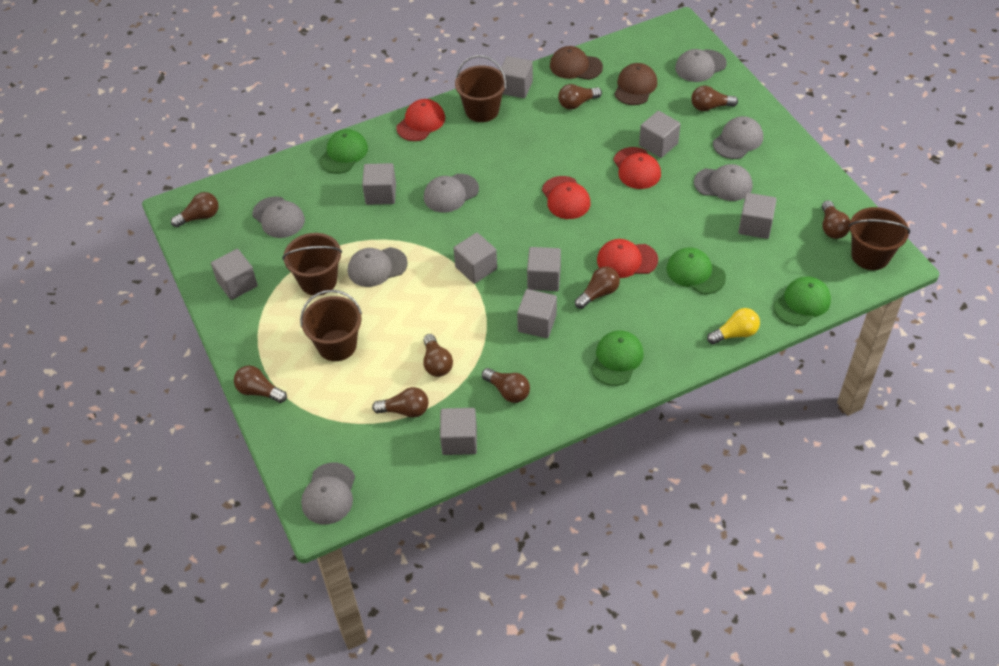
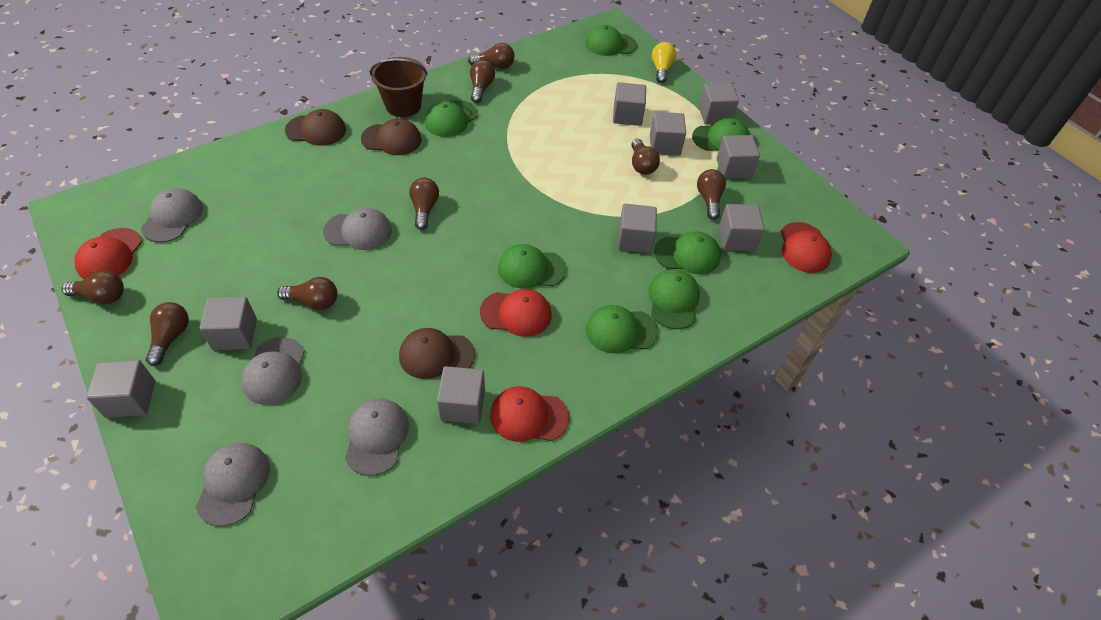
brown bucket: [282,233,342,296] [300,290,362,361] [455,55,506,122] [849,207,910,270] = 4 -> [370,57,428,117] = 1
brown cap: [550,46,603,80] [614,63,657,105] = 2 -> [285,109,346,146] [361,118,421,155] [399,328,475,379] = 3
brown light bulb: [171,192,219,227] [234,365,287,403] [372,387,429,418] [423,334,453,377] [482,368,530,403] [558,84,602,110] [575,266,620,309] [691,86,738,111] [822,200,850,239] = 9 -> [62,271,124,304] [146,302,189,366] [277,277,338,310] [409,178,439,230] [468,43,515,69] [470,60,495,103] [631,139,660,175] [697,169,726,220] = 8
green cap: [319,129,368,174] [591,331,644,386] [667,248,726,294] [773,277,831,326] = 4 -> [425,100,478,137] [498,244,567,288] [585,25,637,56] [586,305,658,354] [648,269,700,329] [654,231,721,274] [692,118,750,151] = 7
grey cap: [252,196,305,238] [301,463,355,524] [348,247,408,287] [424,174,479,213] [675,49,727,82] [694,164,752,201] [713,116,763,159] = 7 -> [141,188,203,243] [196,443,270,526] [241,337,305,405] [323,207,392,250] [345,399,409,476] = 5

